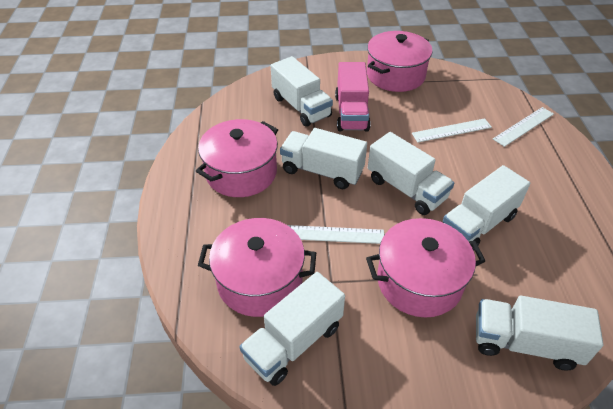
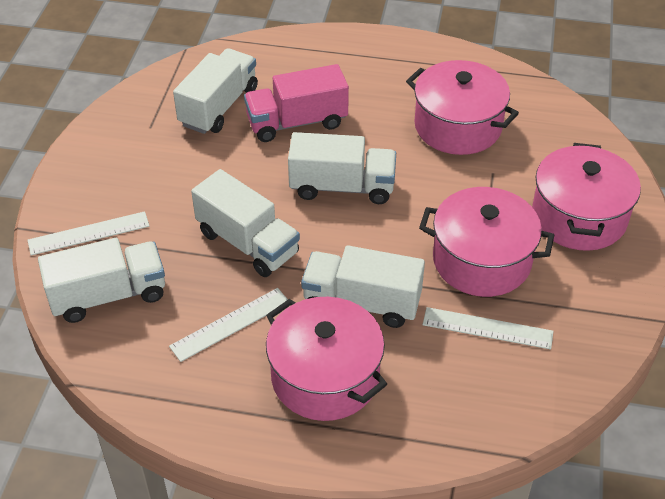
white truck: [239,272,345,386] [271,56,333,127] [280,128,367,189] [368,132,454,215] [443,165,530,251] [476,296,603,370] = 6 -> [38,238,165,323] [173,48,258,134] [191,169,300,277] [288,132,396,204] [301,245,425,328] = 5

